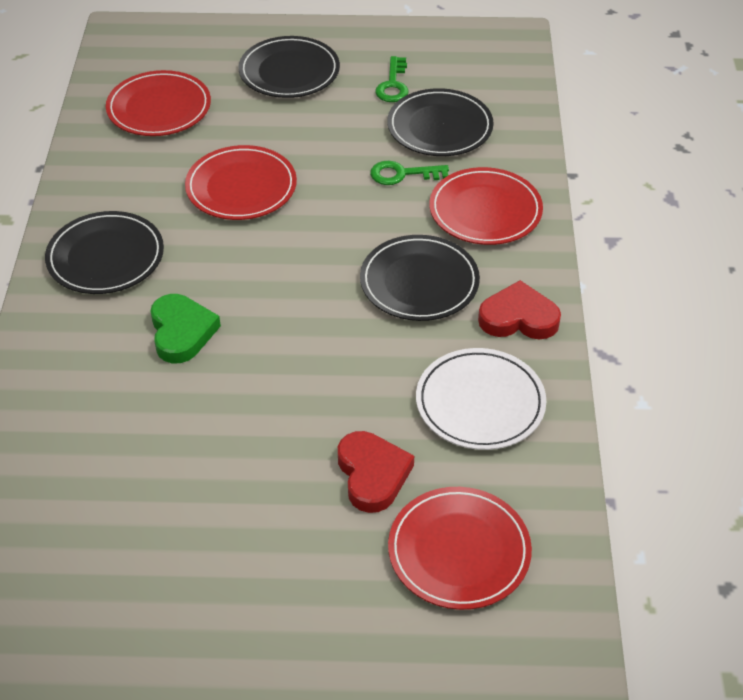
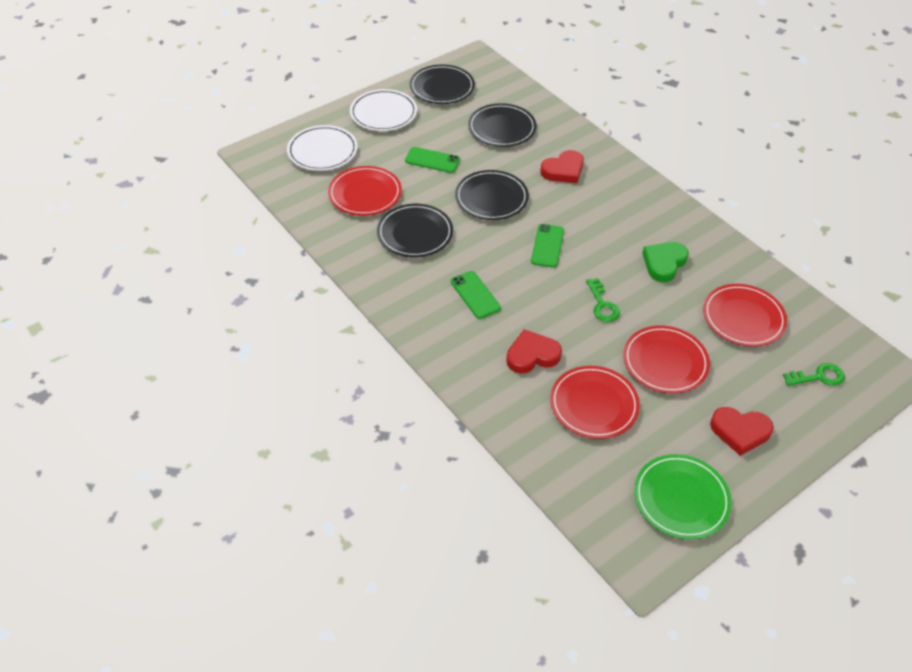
green phone: none = 0 -> [405,147,460,173] [451,271,501,319] [531,224,564,268] = 3
green plate: none = 0 -> [634,454,732,539] = 1
red heart: [338,431,414,513] [478,280,561,339] = 2 -> [506,329,562,373] [540,150,584,183] [710,407,774,456] = 3
white plate: [416,348,546,450] = 1 -> [287,125,358,171] [350,89,417,131] = 2

